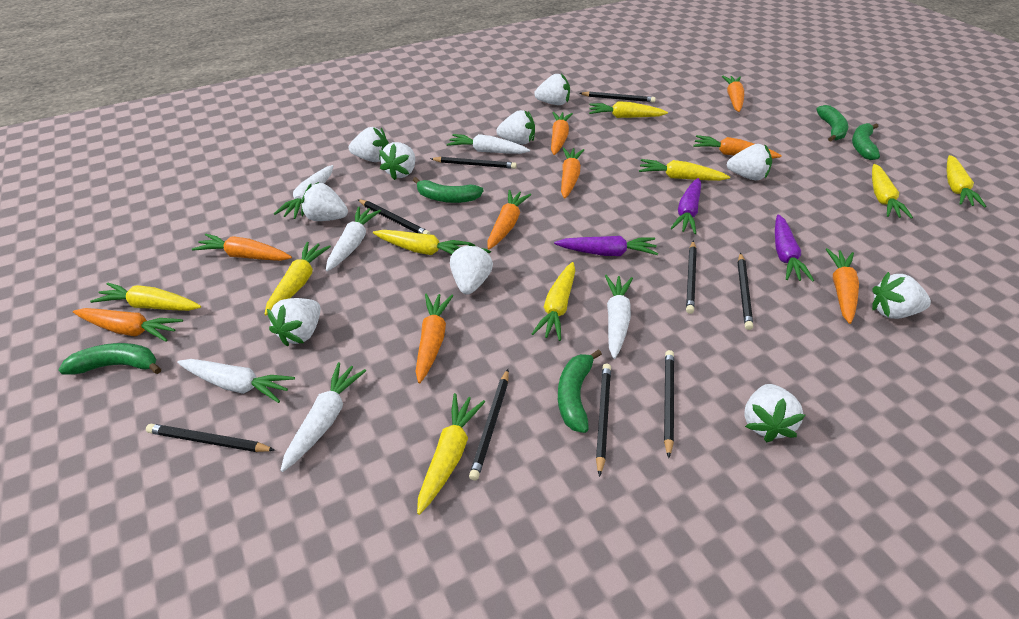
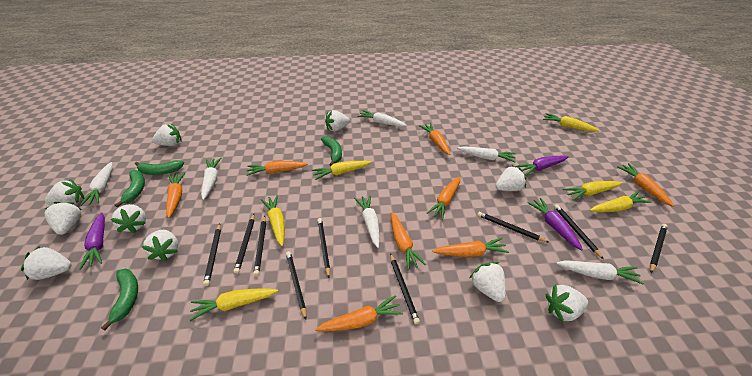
green banana: [59,343,161,375] [413,177,484,203] [558,349,602,433] [816,105,849,142] [852,123,880,160] = 5 -> [101,269,138,330] [115,170,145,207] [135,160,184,175] [321,136,342,166] = 4
orange carrot: [73,308,183,342] [192,234,292,261] [416,293,453,383] [488,190,531,249] [551,112,573,155] [561,148,584,199] [693,135,782,159] [722,76,744,112] [826,248,859,324] = 9 -> [166,172,186,218] [247,161,308,176] [315,295,403,332] [391,212,426,270] [419,123,450,155] [427,177,460,220] [433,238,509,257] [617,163,674,207] = 8
yellow carrot: [90,282,201,311] [264,242,331,315] [373,230,471,255] [417,393,485,515] [532,262,575,341] [589,101,668,118] [639,159,730,181] [872,164,913,219] [947,155,986,208] = 9 -> [190,288,278,321] [261,195,285,246] [312,161,372,180] [543,113,600,132] [563,181,622,200] [590,191,652,212] = 6

